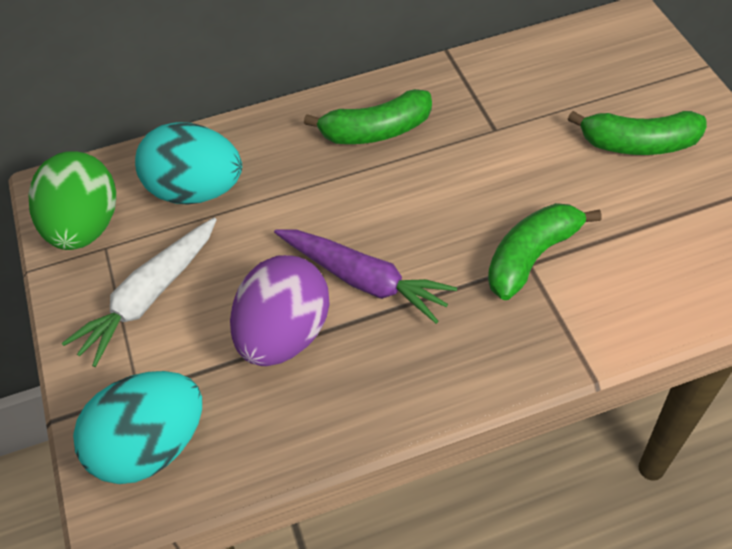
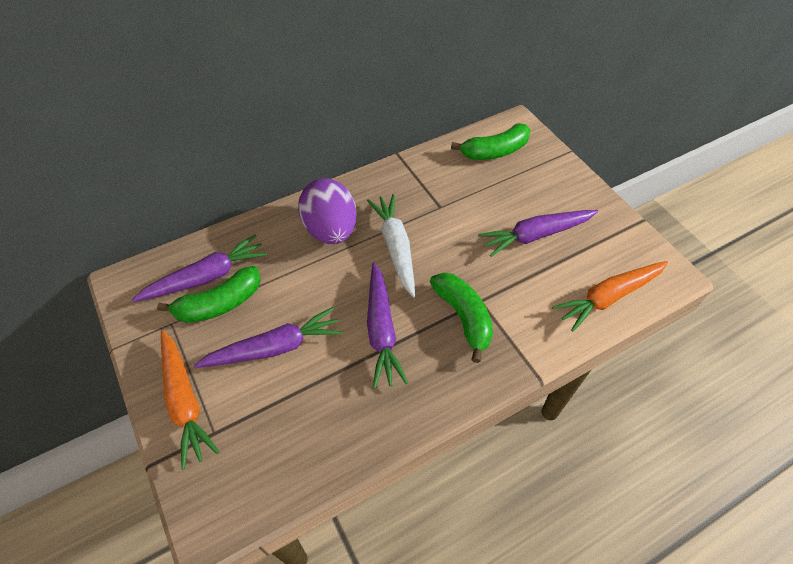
green egg: [28,151,116,250] = 1 -> none = 0
orange carrot: none = 0 -> [161,330,219,470] [552,261,668,332] = 2
purple carrot: [274,229,457,324] = 1 -> [132,234,267,302] [194,307,343,368] [367,263,408,388] [478,210,598,257] = 4
turquoise egg: [73,371,202,484] [135,122,242,205] = 2 -> none = 0

